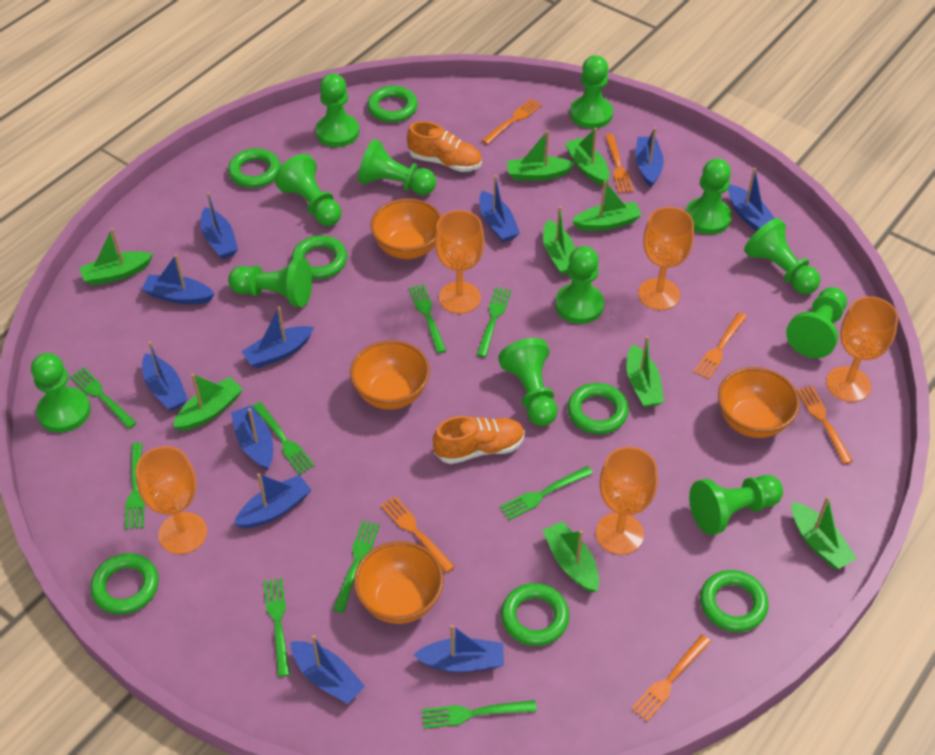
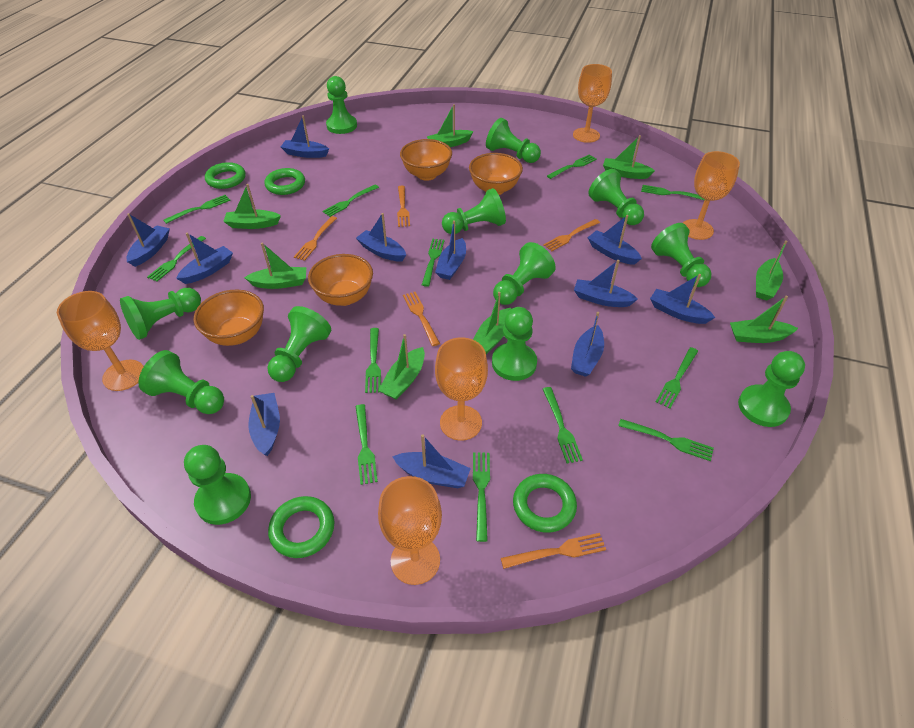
green boat: [79,228,153,285] [173,374,243,431] [507,130,575,181] [542,521,599,592] [543,206,575,275] [565,128,610,186] [572,181,642,231] [626,336,664,407] [792,496,857,569] = 9 -> [223,184,281,229] [244,242,306,289] [378,334,425,399] [427,104,474,147] [473,292,511,354] [603,135,655,179] [730,296,798,343] [756,240,788,300] = 8
green fork: [70,367,137,429] [125,442,144,529] [252,402,315,474] [263,578,290,677] [333,520,380,613] [409,284,446,353] [422,700,537,729] [476,287,511,357] [500,466,593,520] = 9 -> [147,236,206,282] [164,195,231,224] [322,185,379,217] [355,404,378,485] [365,328,381,393] [422,239,445,287] [473,452,490,542] [543,387,583,464] [547,154,597,179] [618,419,714,461] [641,185,705,200] [656,347,698,408] = 12
green ring: [90,553,159,614] [228,148,281,188] [291,235,347,279] [367,86,418,123] [501,583,570,646] [567,383,629,434] [700,570,769,632] = 7 -> [205,162,245,189] [264,168,305,195] [268,496,335,558] [513,474,577,533] = 4
orange fork: [381,496,455,573] [482,99,542,144] [605,134,633,193] [631,635,711,722] [694,312,747,380] [797,386,853,464] = 6 -> [294,216,337,261] [397,186,410,227] [403,292,440,346] [501,533,606,569] [543,219,600,251] = 5
orange shoe: [407,121,482,172] [433,416,525,464] = 2 -> none = 0

